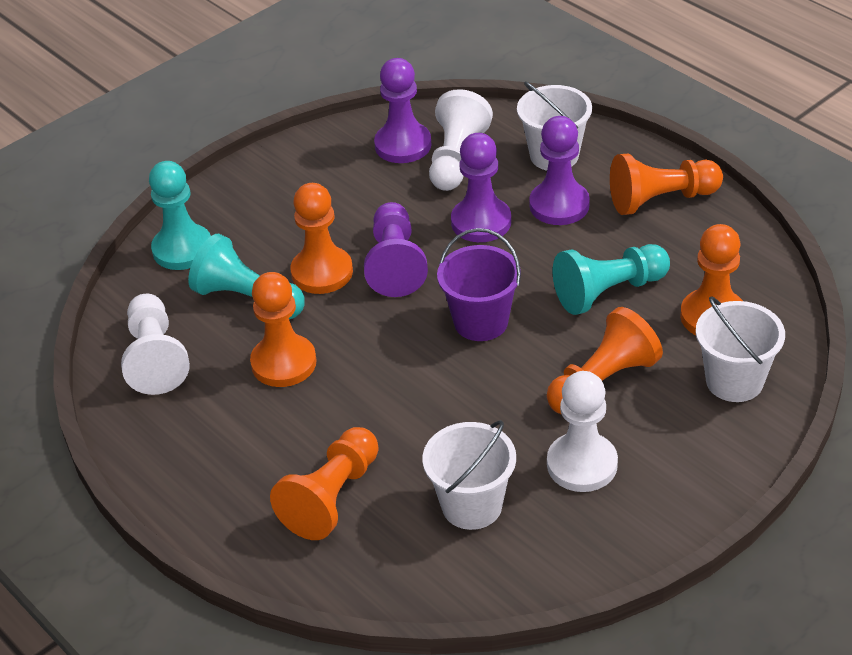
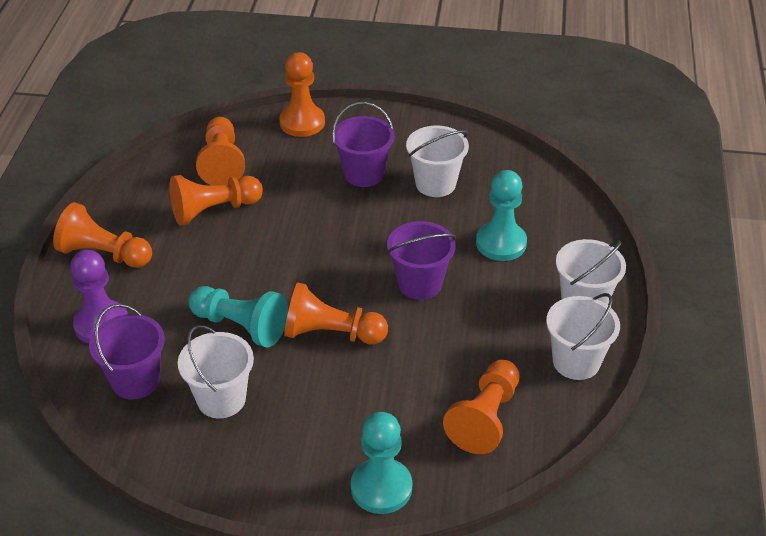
purple bucket: [437,228,521,341] = 1 -> [89,304,165,399] [332,102,395,187] [387,221,456,300] = 3
purple pawn: [364,202,428,297] [374,58,432,163] [451,133,511,242] [529,116,590,225] = 4 -> [70,250,128,344] = 1
white bucket: [423,420,516,530] [517,81,592,170] [696,296,785,402] = 3 -> [178,325,254,418] [406,126,469,197] [546,293,620,380] [556,239,626,305] = 4
white pawn: [121,294,190,395] [429,89,493,191] [547,371,618,492] = 3 -> none = 0

